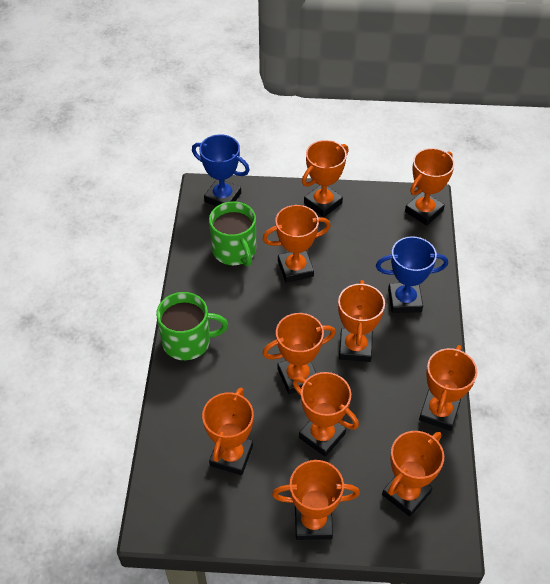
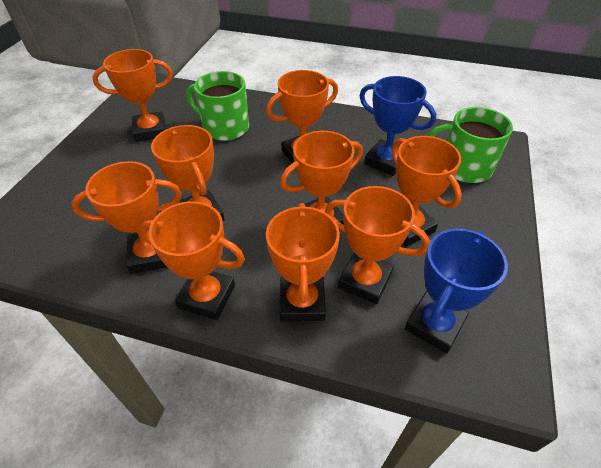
orange trophy: [202,388,254,475] [263,205,331,283] [263,313,336,394] [272,460,360,540] [293,372,359,457] [302,140,348,217] [338,280,385,362] [382,431,444,517] [405,148,455,226] [419,345,477,431] = 10 -> [71,161,182,274] [92,49,173,142] [140,201,245,320] [151,125,224,221] [266,70,338,163] [266,203,340,321] [280,131,363,224] [325,186,430,304] [392,136,462,247] = 9

